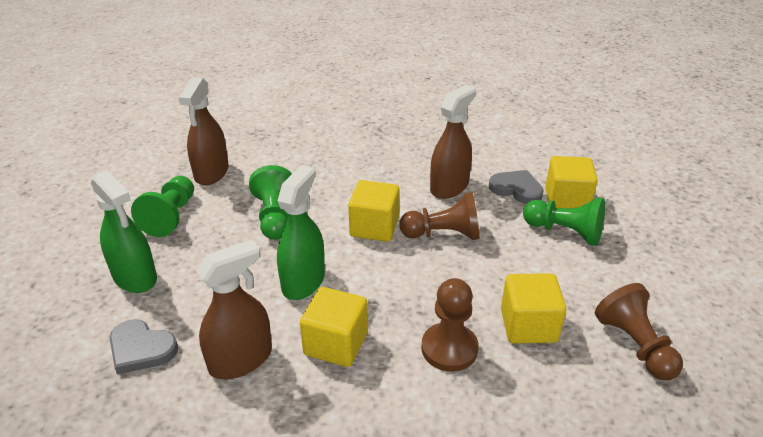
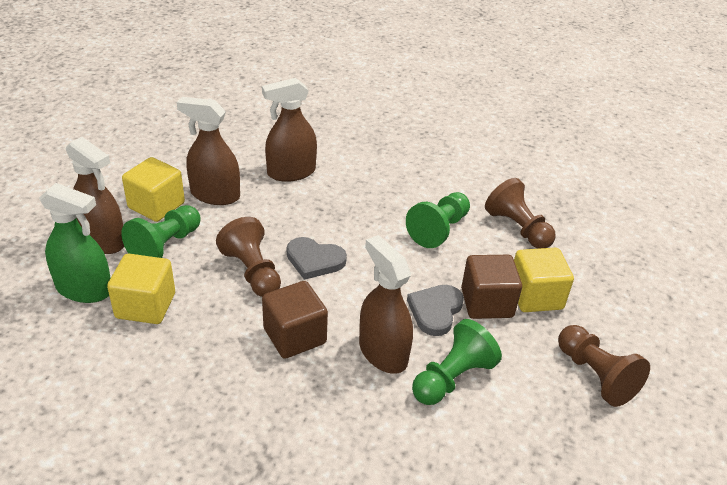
brown cube: none = 0 -> [262,281,328,359] [461,255,522,319] = 2
brown spray bottle: [179,77,229,185] [196,240,272,379] [430,85,476,199] = 3 -> [66,137,124,254] [177,97,240,205] [262,78,317,182] [359,235,413,374] = 4
green spray bottle: [91,170,157,293] [277,165,325,300] = 2 -> [39,183,111,303] = 1
yellow cube: [300,287,368,367] [348,180,400,242] [501,273,566,343] [545,156,598,208] = 4 -> [107,254,175,324] [122,157,185,222] [514,248,574,312] = 3

